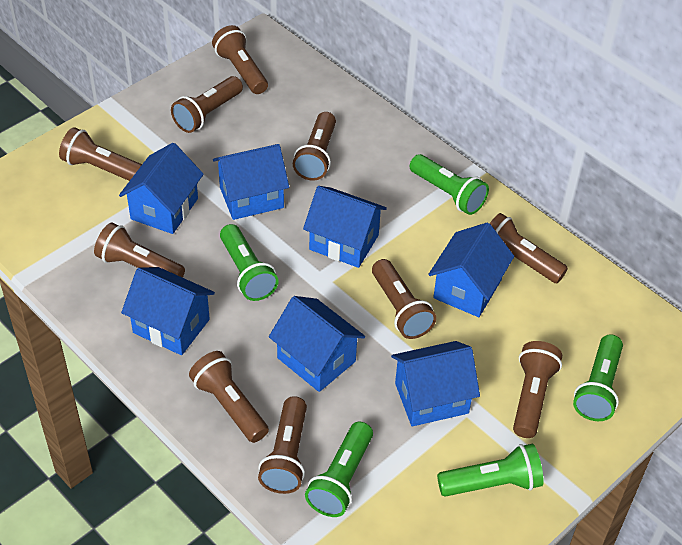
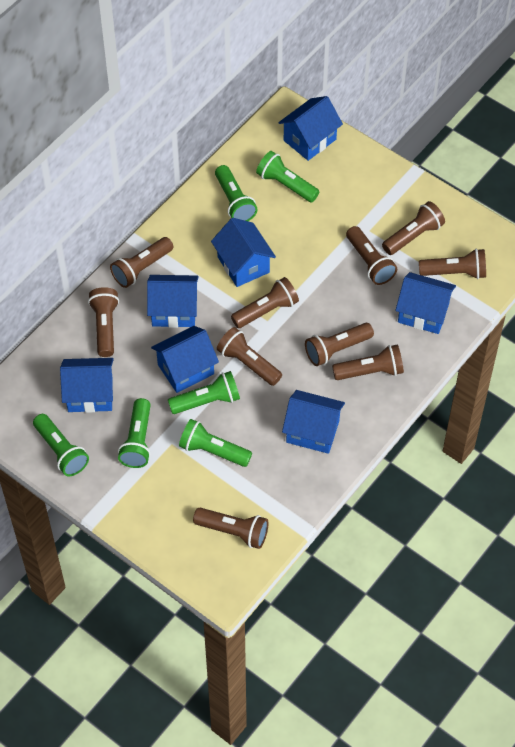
green flashlight: [220,224,279,301] [305,421,373,517] [410,154,489,215] [437,444,544,497] [573,334,623,421] = 5 -> [33,414,89,476] [118,398,151,468] [168,371,240,414] [179,419,252,467] [215,165,257,221] [256,151,319,202] = 6

